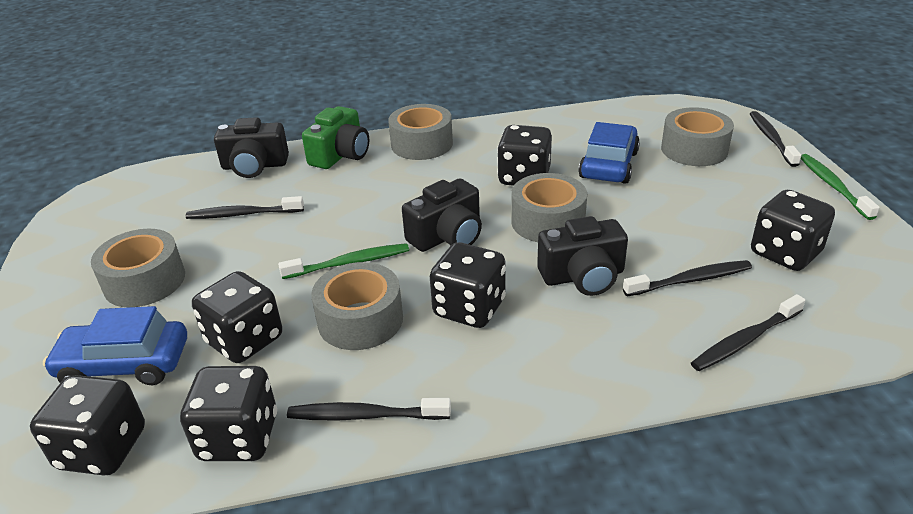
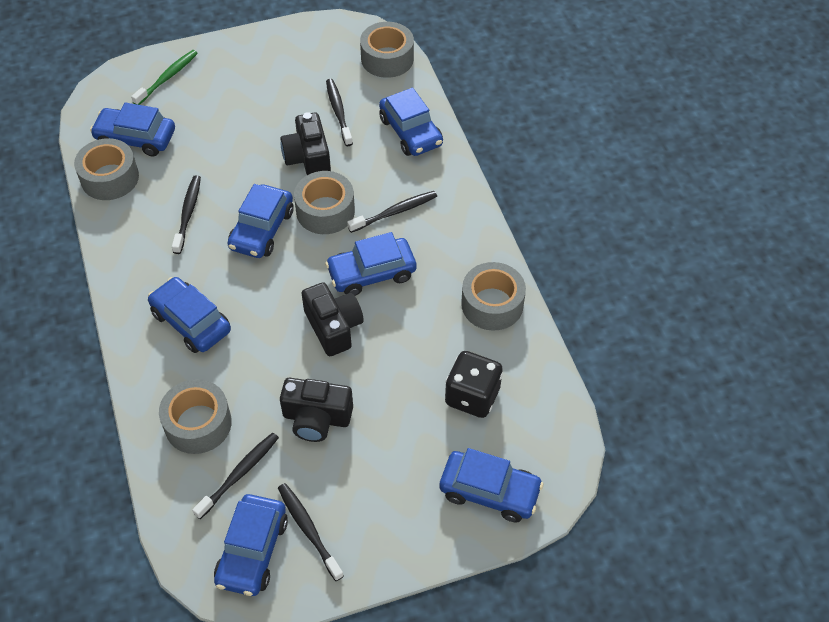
black dice: [30,375,145,475] [180,366,277,461] [192,271,282,363] [430,242,506,328] [497,125,552,186] [751,190,835,271] = 6 -> [445,351,503,418] = 1
blue car: [43,306,187,385] [578,122,640,184] = 2 -> [90,103,175,157] [148,277,231,353] [214,494,288,596] [227,184,294,258] [325,232,417,296] [379,88,443,156] [439,448,544,522] = 7
green camera: [302,106,369,169] = 1 -> none = 0
green toothbrush: [278,243,409,279] [801,154,880,220] = 2 -> [131,50,198,105] = 1

